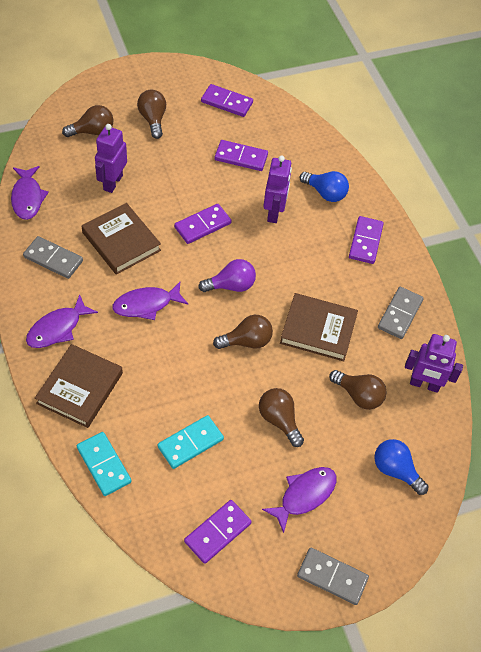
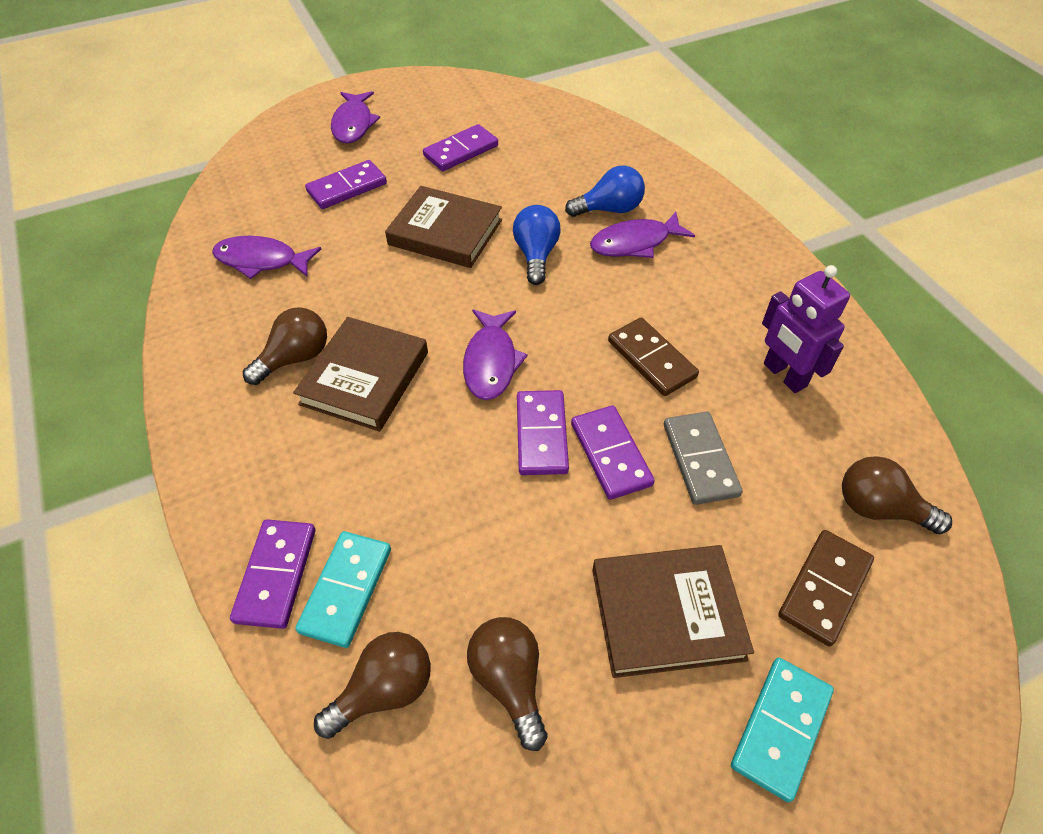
brown domino: none = 0 -> [608,318,699,396] [778,530,874,646] = 2
brown light bulb: [62,105,113,137] [137,90,166,139] [213,315,273,349] [259,388,304,447] [329,370,387,410] = 5 -> [243,307,327,385] [314,632,431,739] [467,617,548,751] [842,456,952,534] = 4
grey domino: [23,236,83,279] [297,547,369,605] [378,287,423,339] = 3 -> [664,412,743,505] = 1
purple light bulb: [198,259,256,292] = 1 -> none = 0
purple robot: [95,124,127,193] [263,155,292,223] [405,334,463,393] = 3 -> [762,265,850,393] = 1

